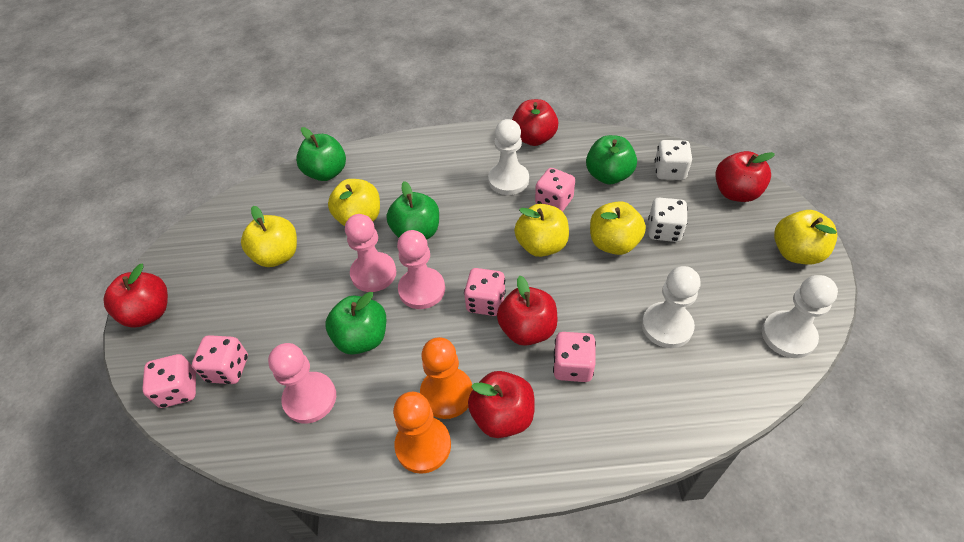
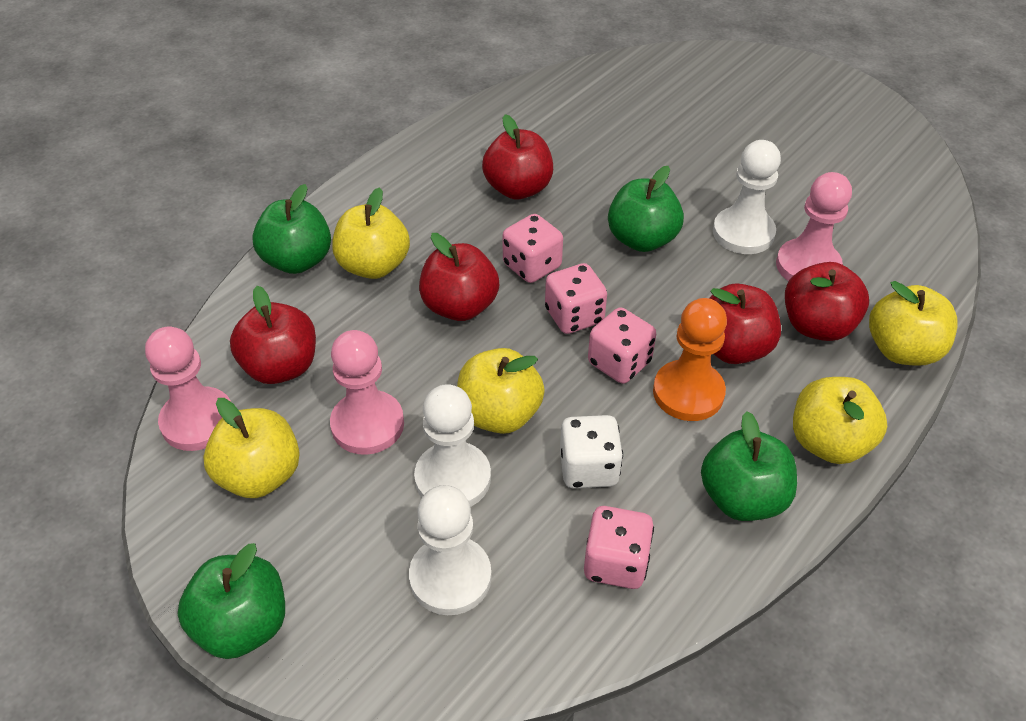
orange pawn: [393,392,451,474] [420,337,473,419] = 2 -> [653,298,727,421] = 1
pink dice: [142,354,196,408] [192,335,248,384] [464,268,506,316] [535,168,575,212] [553,332,596,382] = 5 -> [502,214,563,283] [545,263,607,334] [584,506,654,589] [588,307,656,384] = 4
white dice: [648,198,688,242] [655,140,692,180] = 2 -> [560,415,623,488] = 1

